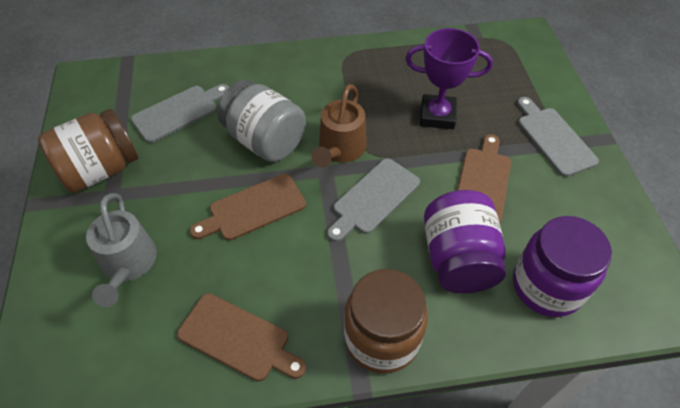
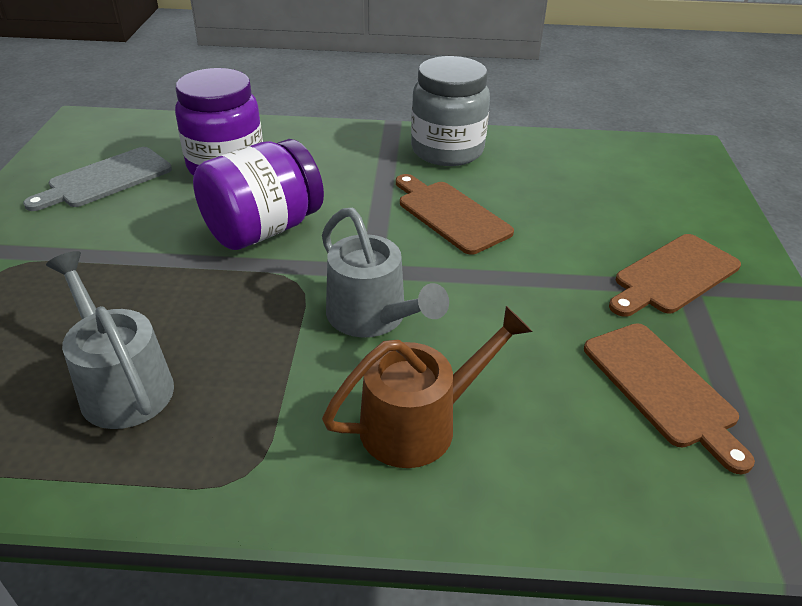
brown jar: [38,109,138,193] [344,269,428,374] = 2 -> none = 0
grey cutting board: [131,84,229,143] [327,158,420,242] [517,97,599,177] = 3 -> [23,147,172,211] = 1
grey watering can: [86,193,157,307] = 1 -> [46,251,174,429] [322,208,449,337] = 2
purple trophy: [405,28,493,129] = 1 -> none = 0

